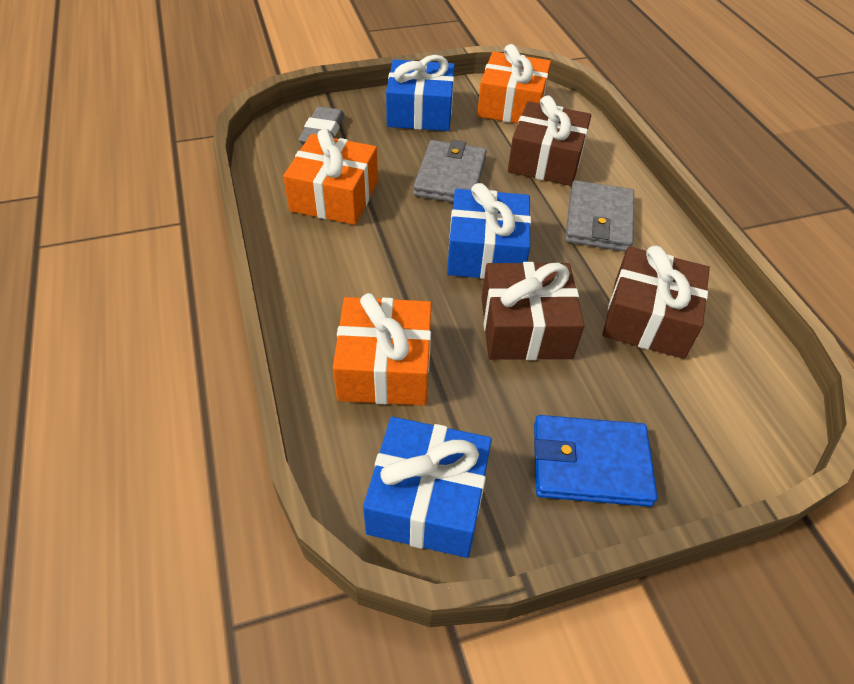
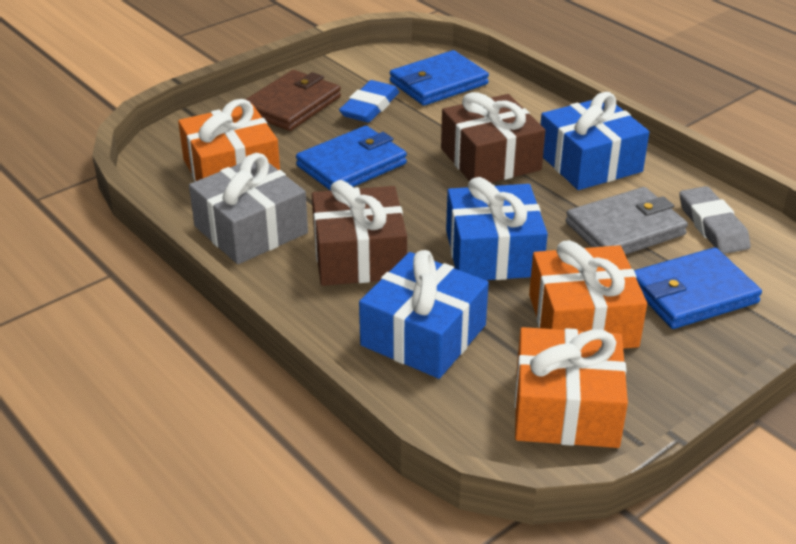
blue eraser: none = 0 -> [339,80,399,123] = 1
blue wallet: [534,415,658,507] = 1 -> [296,126,407,191] [390,50,489,106] [634,247,762,329] = 3
brown gift: [482,262,585,360] [508,95,591,186] [603,245,710,359] = 3 -> [312,180,407,286] [441,92,546,183] = 2
brown wallet: none = 0 -> [245,70,341,131] = 1
grey gift: none = 0 -> [189,153,308,264] = 1
grey wallet: [413,139,487,202] [565,180,634,252] = 2 -> [566,187,688,255] = 1

